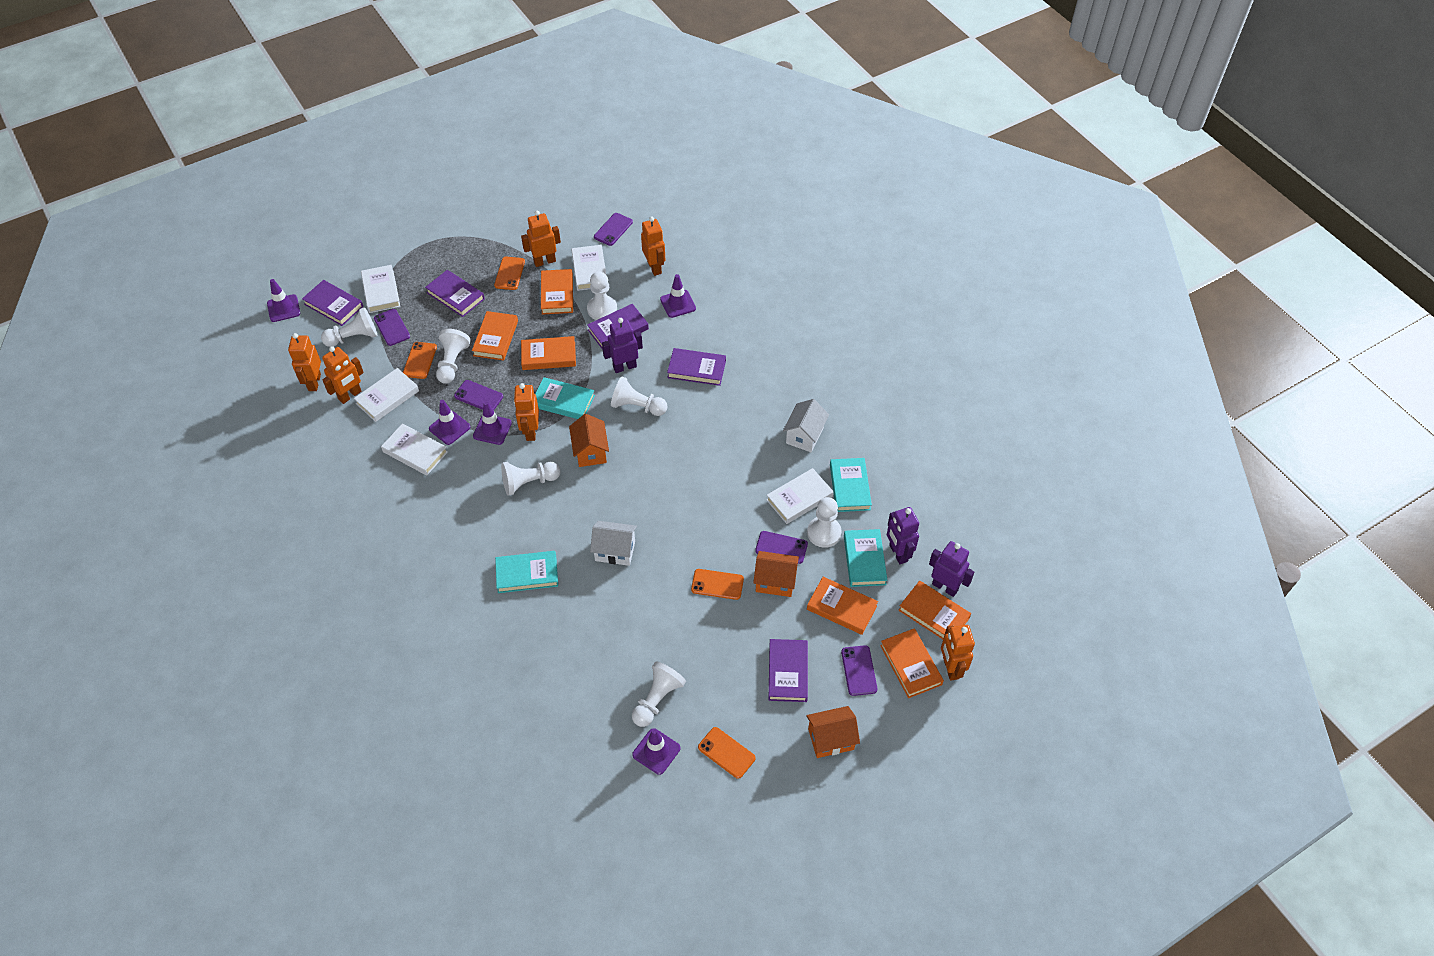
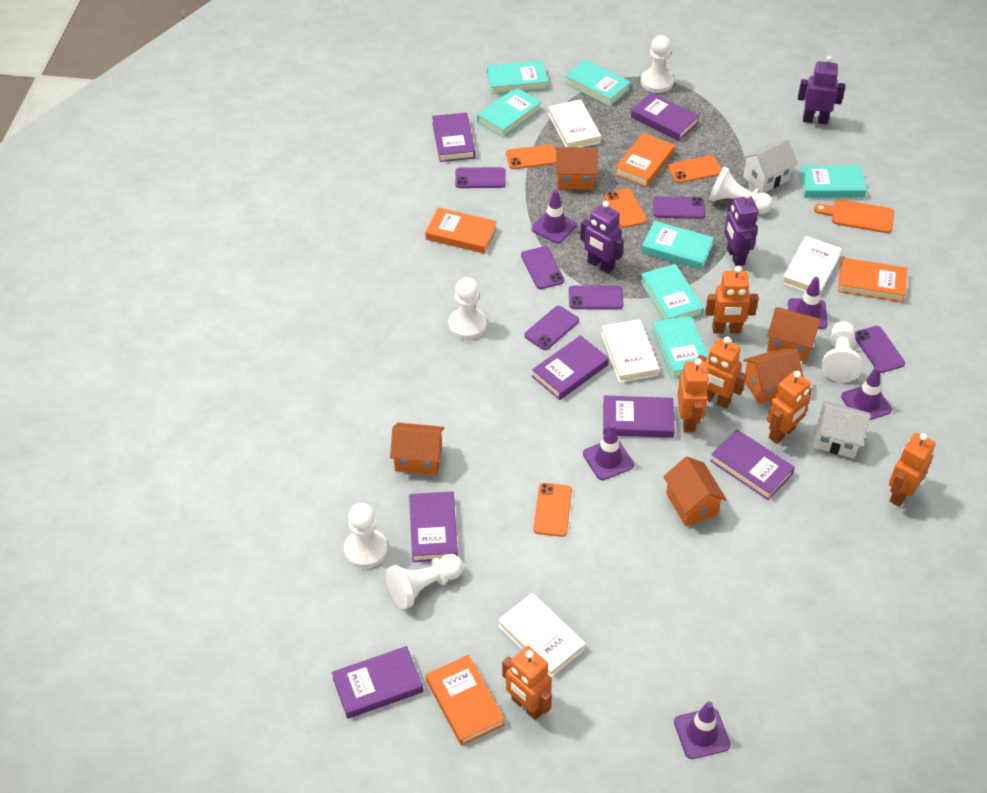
orange book: [472,311,518,361] [521,336,576,370] [541,269,573,315] [807,577,878,635] [880,628,944,698] [899,581,971,639] = 6 -> [425,207,497,254] [426,655,505,746] [615,133,675,187] [838,257,907,303] = 4
orange cutting board: none = 0 -> [814,199,894,233] = 1
orange house: [569,414,609,467] [753,551,799,597] [806,706,860,758] = 3 -> [390,423,444,475] [556,147,598,190] [663,457,727,527] [743,348,804,404] [767,307,821,362] = 5
purple book: [302,280,363,326] [425,270,485,317] [587,304,649,350] [667,348,726,386] [768,639,808,702] = 5 -> [332,646,423,719] [409,491,458,562] [432,112,476,162] [532,335,609,400] [603,395,675,438] [631,92,699,141] [710,429,795,500] = 7
purple phone: [374,309,410,346] [454,380,503,410] [594,213,633,246] [755,531,808,564] [841,645,877,696] = 5 -> [455,167,506,188] [521,246,564,289] [524,306,579,350] [569,285,623,309] [653,196,705,219] [855,326,905,373] = 6
turquoise book: [495,551,558,593] [535,377,595,419] [830,458,872,512] [844,529,887,587] = 4 -> [477,87,542,137] [487,61,548,94] [565,59,631,106] [640,264,704,320] [641,221,714,270] [652,315,708,379] [799,165,867,198] = 7
white book: [354,368,419,422] [361,265,400,313] [381,423,448,476] [571,245,606,291] [767,468,833,524] = 5 -> [498,593,586,677] [548,99,601,147] [601,319,659,383] [782,236,842,293] = 4
white pawn: [321,307,377,347] [436,329,471,383] [501,462,560,496] [587,271,617,320] [611,376,668,416] [632,661,686,727] [807,497,842,548] = 7 -> [344,503,387,568] [386,554,463,610] [449,277,487,340] [641,35,674,93] [709,167,773,214] [821,321,862,382] = 6

